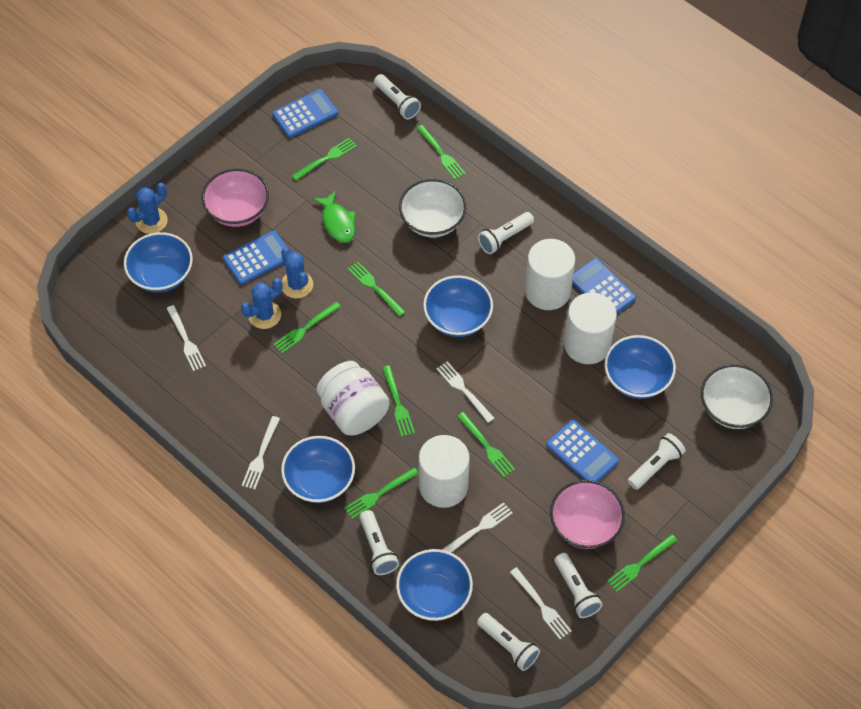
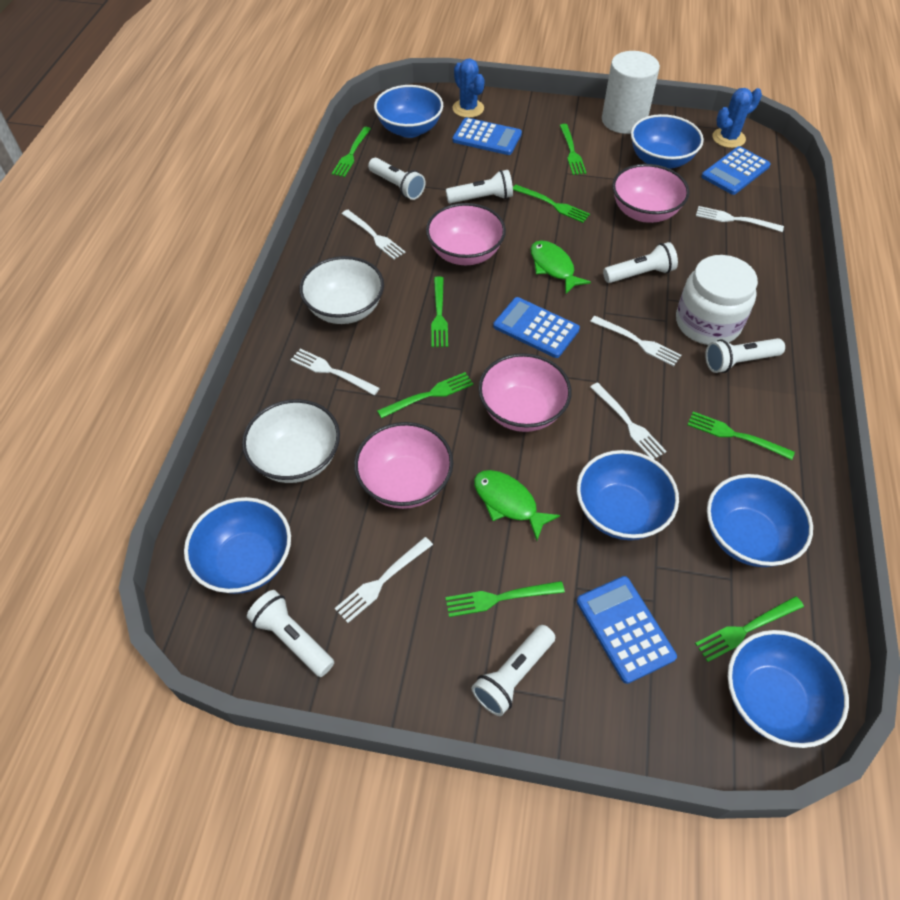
blue bowl: [124,232,193,293] [281,436,355,503] [396,549,473,621] [423,275,493,337] [604,335,676,399] = 5 -> [184,497,291,594] [374,85,443,138] [577,450,679,540] [631,114,704,169] [707,474,813,567] [728,630,849,748] = 6
blue cactus: [127,183,168,234] [241,278,283,329] [281,248,313,298] = 3 -> [452,59,485,118] [712,88,762,148] = 2
green fish: [313,191,356,243] = 1 -> [474,470,560,541] [530,240,591,294] = 2
pink bowl: [202,169,269,227] [550,480,625,549] = 2 -> [354,422,453,509] [426,203,506,265] [478,353,572,432] [612,164,690,223] = 4
white cylinder: [419,435,470,508] [525,239,575,310] [564,292,617,364] = 3 -> [602,51,660,134] = 1
white fork: [167,305,206,371] [242,416,280,490] [436,361,494,423] [442,502,513,553] [510,567,572,639] = 5 -> [290,349,380,395] [335,537,433,623] [342,210,406,259] [590,316,681,366] [590,382,667,459] [696,206,784,232] = 6

